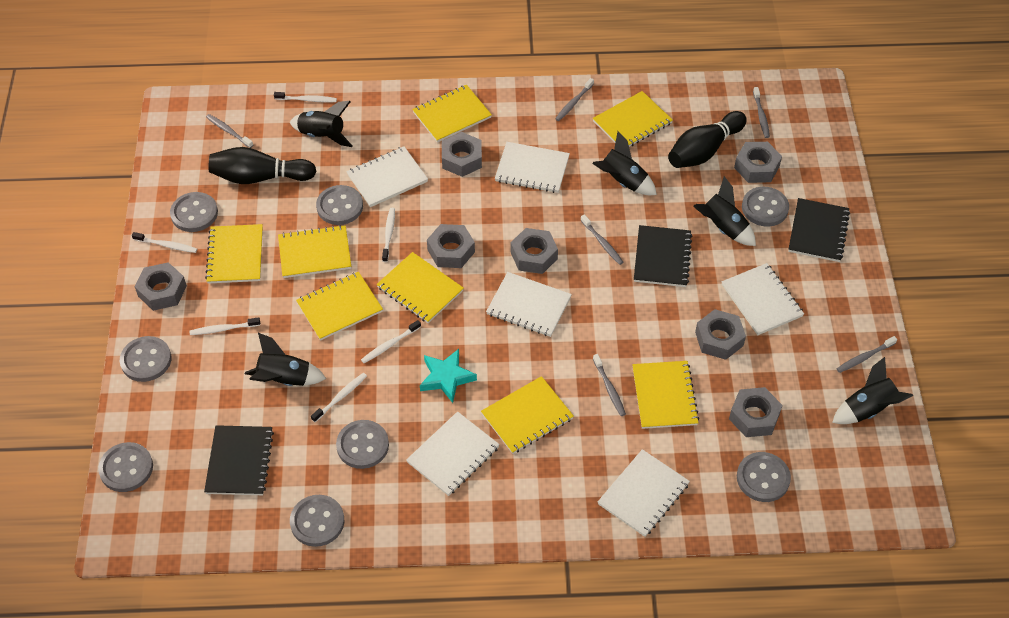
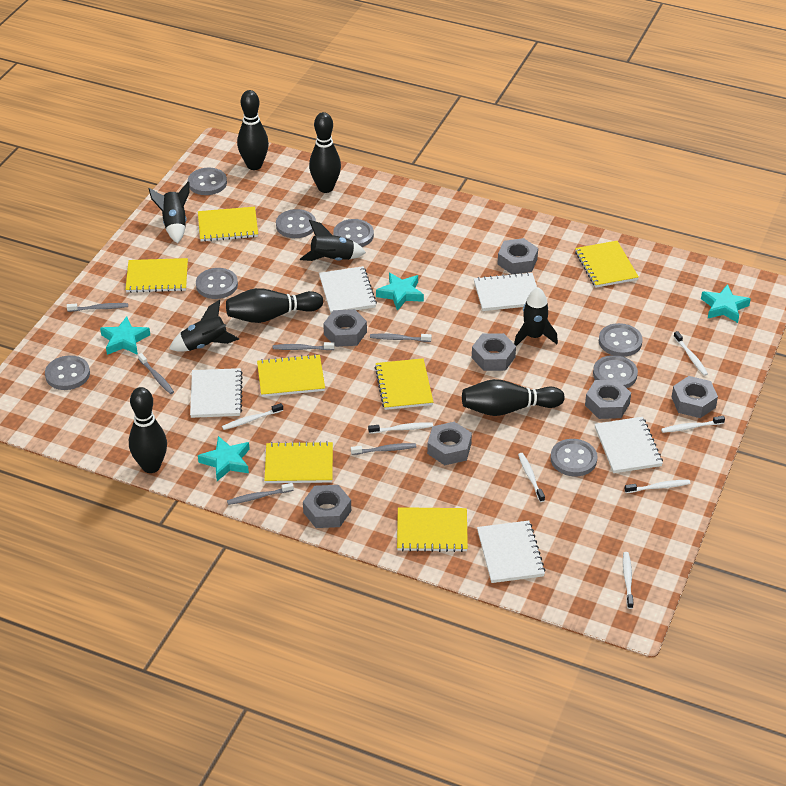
black bowling pin: [209,147,316,184] [668,111,747,168] = 2 -> [129,387,167,473] [226,288,323,323] [237,90,269,170] [309,112,341,193] [462,379,565,416] = 5
black notebook: [204,425,274,495] [634,225,692,287] [788,198,850,262] = 3 -> none = 0
black rocket: [245,333,326,386] [290,101,352,147] [592,131,657,195] [693,176,756,246] [832,357,913,424] = 5 -> [149,181,190,243] [169,300,239,352] [300,220,366,261] [514,287,558,346] = 4
turquoise star: [420,349,477,403] = 1 -> [100,316,150,355] [198,436,250,481] [376,273,424,311] [701,284,751,323] = 4
white notebook: [347,146,428,207] [406,411,500,496] [486,272,572,337] [495,142,570,193] [598,449,690,537] [722,263,804,335] = 6 -> [190,368,243,418] [319,266,377,313] [474,272,537,311] [477,521,545,583] [595,417,663,473] = 5
white toothbrush: [132,232,197,253] [190,317,260,335] [274,92,337,103] [311,373,367,422] [361,320,421,363] [382,208,395,262] = 6 -> [222,403,283,430] [368,422,433,434] [518,453,545,502] [623,552,633,609] [624,480,690,493] [661,416,725,433] [673,331,708,376] = 7
yellow notebook: [205,224,263,284] [278,225,351,278] [296,272,383,341] [377,252,464,323] [412,85,492,142] [481,376,574,454] [593,91,673,147] [632,361,699,429] = 8 -> [125,258,188,293] [198,207,258,242] [257,354,325,397] [264,441,333,483] [375,358,433,410] [397,507,468,552] [575,241,639,288] = 7

